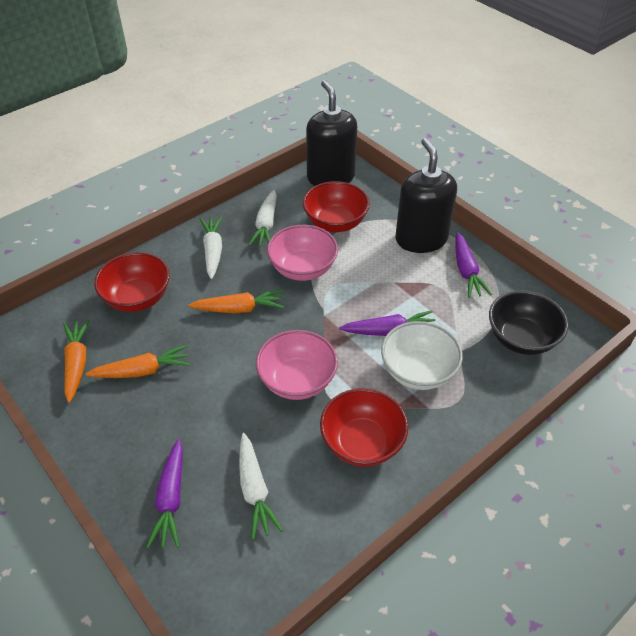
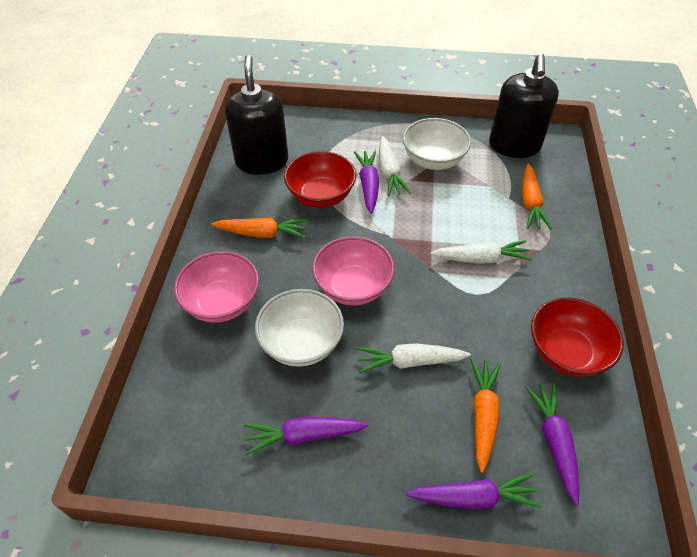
black bowl: [489,290,568,355] = 1 -> none = 0
purple carrot: [146,439,183,548] [339,310,435,336] [455,232,492,298] = 3 -> [244,416,368,455] [354,150,379,214] [406,472,542,509] [525,383,579,506] = 4
red bowl: [94,252,170,312] [303,181,370,232] [320,388,408,467] = 3 -> [284,151,356,208] [531,297,624,377] = 2
white bowl: [381,321,463,390] = 1 -> [255,289,344,367] [402,118,471,170] = 2

